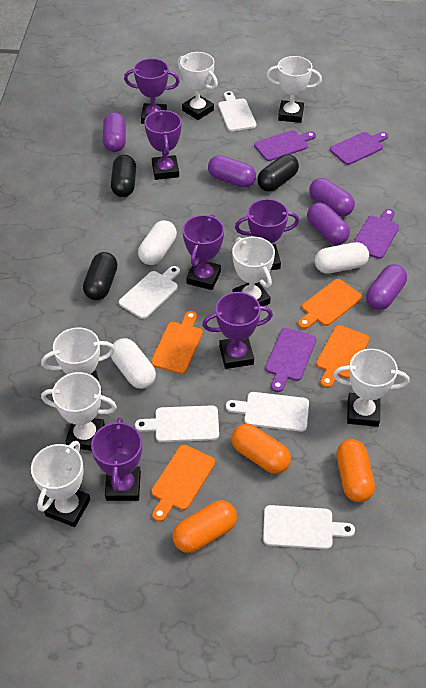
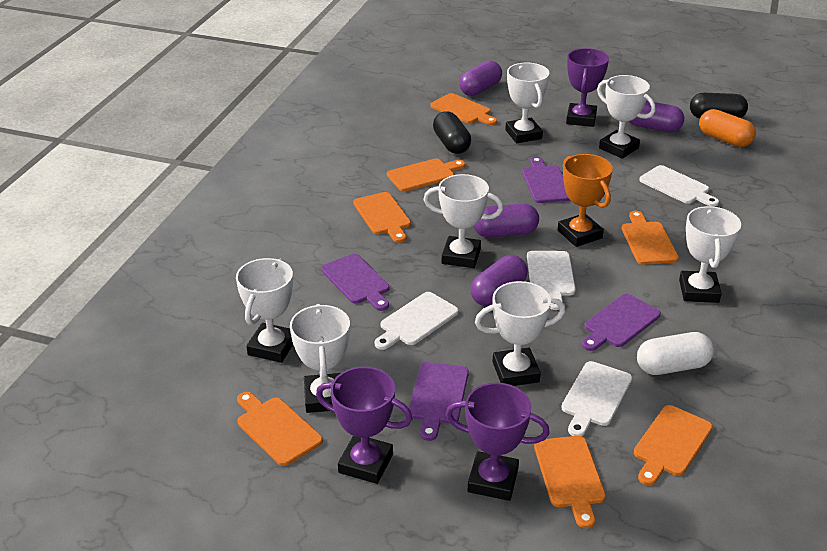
black capsule: [83,252,117,300] [111,155,136,197] [257,154,299,192] = 3 -> [433,111,471,154] [690,93,748,118] = 2
orange capsule: [172,500,237,553] [231,424,291,474] [336,439,375,502] = 3 -> [699,109,756,147] = 1
orange cutting board: [151,311,203,374] [151,445,215,522] [298,279,362,329] [316,325,370,388] = 4 -> [237,392,323,466] [353,192,411,243] [387,158,465,192] [430,93,497,125] [534,436,606,529] [622,211,679,265] [634,405,713,486] = 7
orange trophy: none = 0 -> [558,154,613,247] = 1
purple capsule: [103,112,126,152] [208,155,256,188] [307,203,350,245] [309,178,355,216] [366,264,407,310] = 5 -> [459,61,502,96] [470,255,528,306] [473,204,539,238] [629,101,684,132] = 4
purple trophy: [91,417,142,501] [124,58,180,124] [144,110,181,180] [183,215,224,290] [202,292,273,369] [235,199,299,270] = 6 -> [316,367,412,484] [446,383,550,501] [566,48,609,127] = 3
white capsule: [111,338,156,389] [138,220,177,265] [315,242,369,274] = 3 -> [637,332,714,375] = 1
white cutting board: [119,266,180,319] [135,405,219,442] [218,91,256,131] [226,392,309,432] [263,505,355,549] = 5 -> [375,292,459,350] [527,251,576,310] [561,361,632,436] [639,165,719,207] = 4

